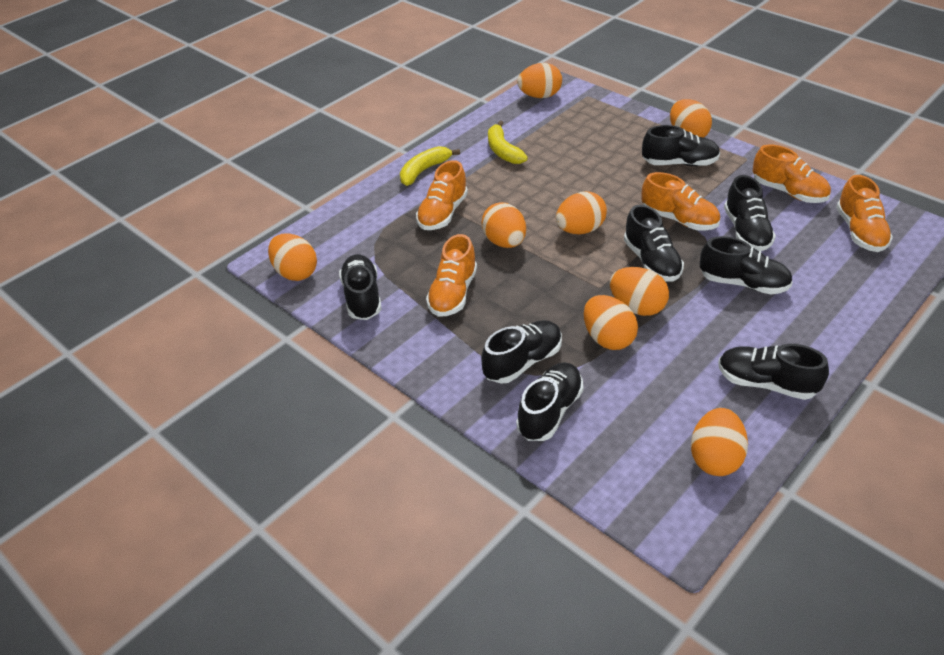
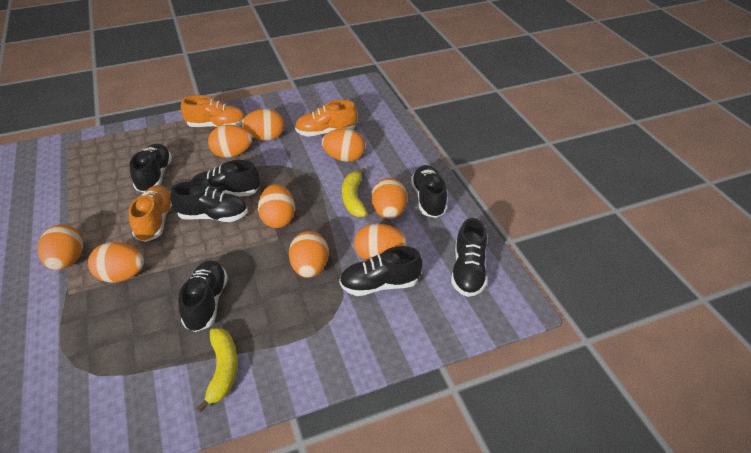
black shoe: [339,254,382,320] [481,320,562,384] [516,362,583,441] [624,205,684,282] [642,125,720,166] [700,236,793,294] [718,344,829,400] [724,175,776,251] = 8 -> [129,143,172,193] [170,181,248,222] [178,260,228,332] [190,160,260,196] [339,246,422,296] [411,165,447,218] [451,218,487,297] = 7
orange egg: [268,233,317,281] [482,202,526,248] [517,63,562,98] [556,191,607,234] [584,295,638,350] [610,267,669,316] [670,99,712,138] [691,408,748,476] = 8 -> [37,224,83,270] [88,242,144,283] [208,125,252,158] [242,109,284,141] [258,184,295,228] [289,231,329,278] [322,128,365,162] [354,223,407,261] [371,178,407,219] = 9
orange shoe: [416,160,468,230] [426,234,477,317] [641,172,720,231] [753,145,831,203] [836,175,893,252] = 5 -> [128,185,172,242] [181,95,245,127] [295,100,357,137] = 3

